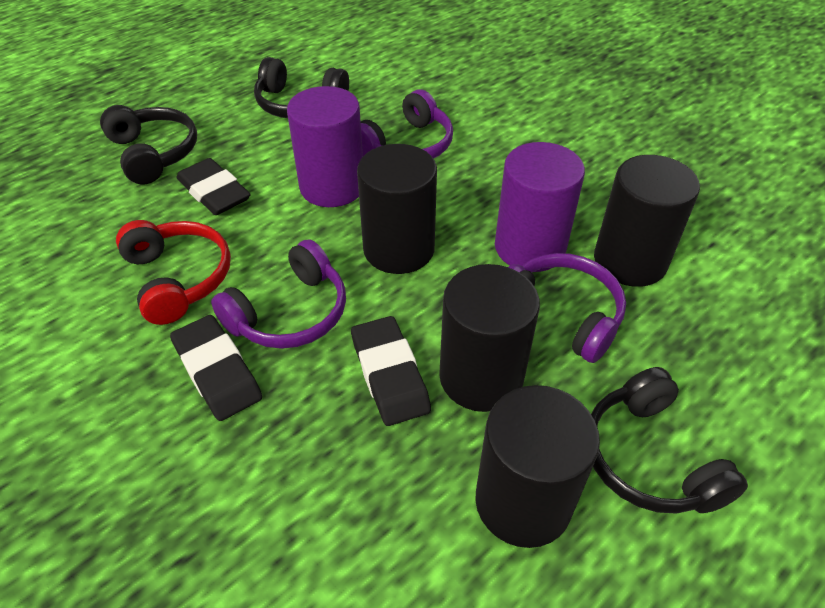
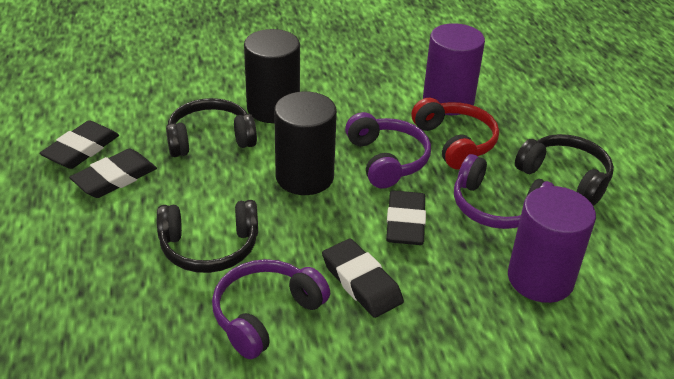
black cylinder: [357,144,437,274] [439,264,540,412] [475,385,600,548] [594,155,700,287] = 4 -> [244,29,300,123] [274,91,337,195] = 2
black eraser: [170,315,262,421] [176,158,251,215] [351,316,431,426] = 3 -> [39,120,119,169] [69,149,157,198] [322,238,404,318] [386,190,426,245] = 4

